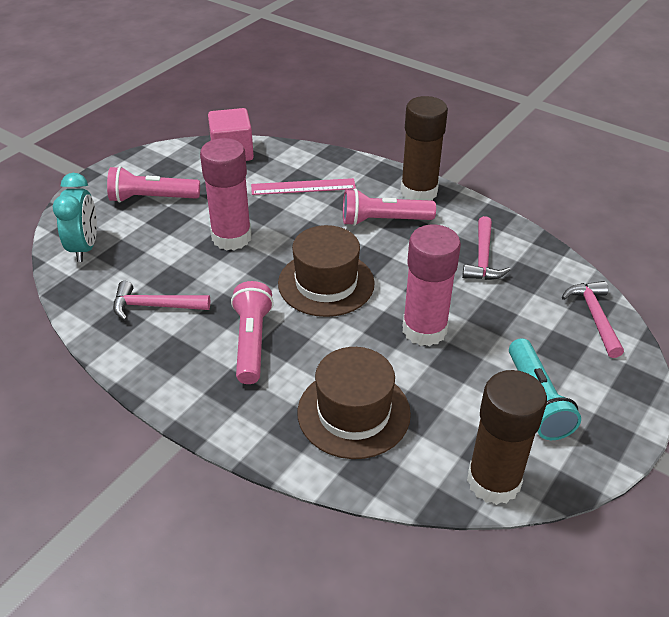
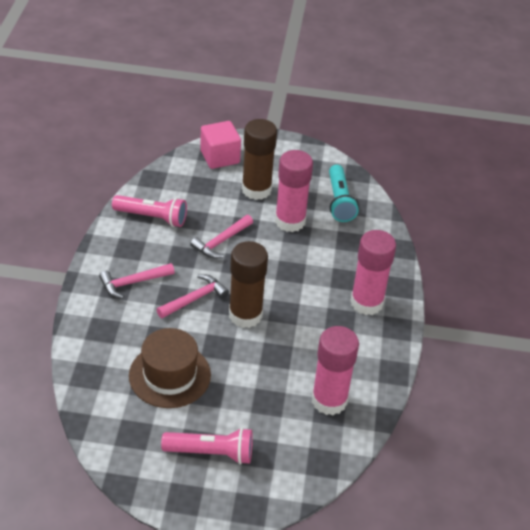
brown hat: [278,225,375,317] [297,347,411,459] = 2 -> [129,328,211,408] = 1
pink flashlight: [107,166,200,203] [231,281,274,384] [343,188,436,226] = 3 -> [112,195,187,227] [161,428,253,464] = 2
pink glue stick: [200,138,252,250] [403,225,461,346] = 2 -> [275,150,313,232] [312,326,359,415] [350,230,396,315] = 3
pink ruler: [251,178,356,195] = 1 -> none = 0
turquoise clock: [52,173,97,262] = 1 -> none = 0

